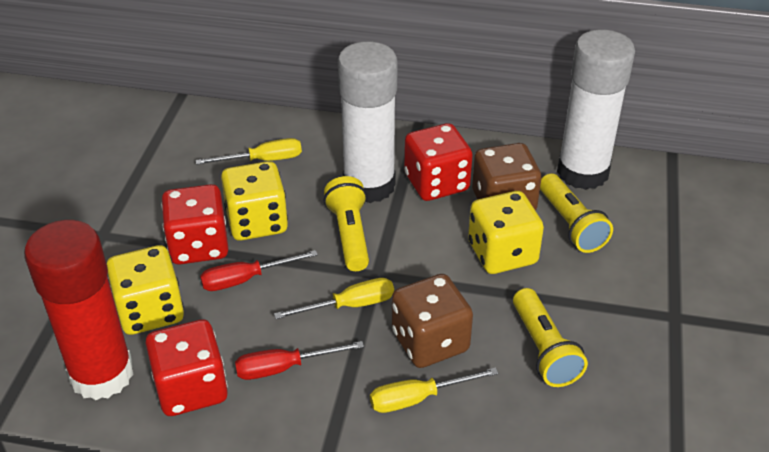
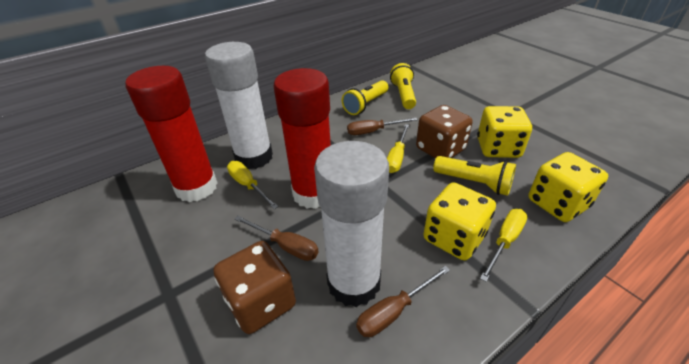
brown screwdriver: none = 0 -> [235,216,319,261] [347,118,418,135] [356,266,450,337] = 3
red dice: [145,319,228,416] [161,184,229,265] [404,123,473,201] = 3 -> none = 0
red glue stick: [24,220,134,400] = 1 -> [125,66,218,202] [274,68,331,209] = 2
red screwdriver: [200,250,318,291] [235,341,364,380] = 2 -> none = 0

